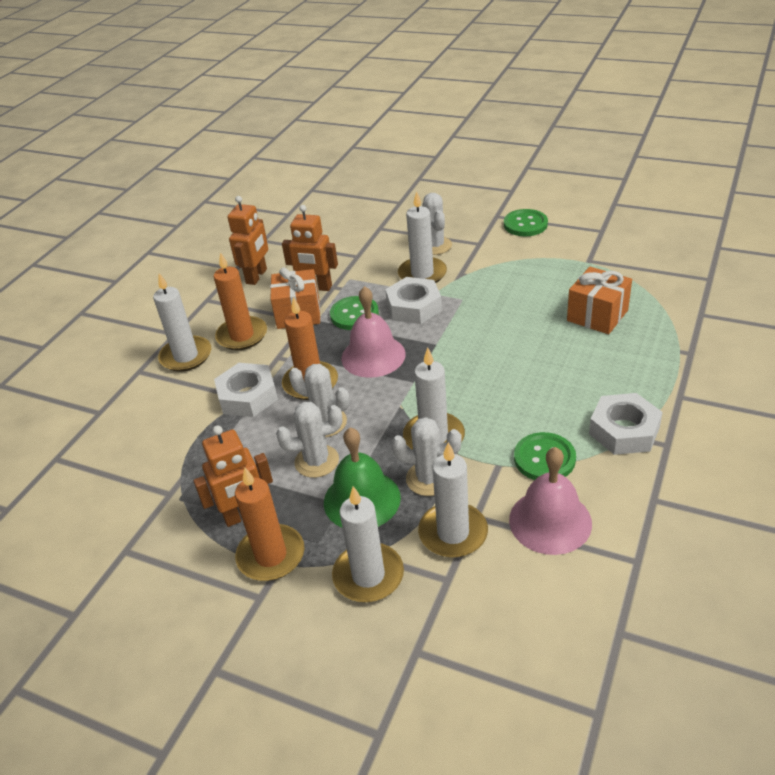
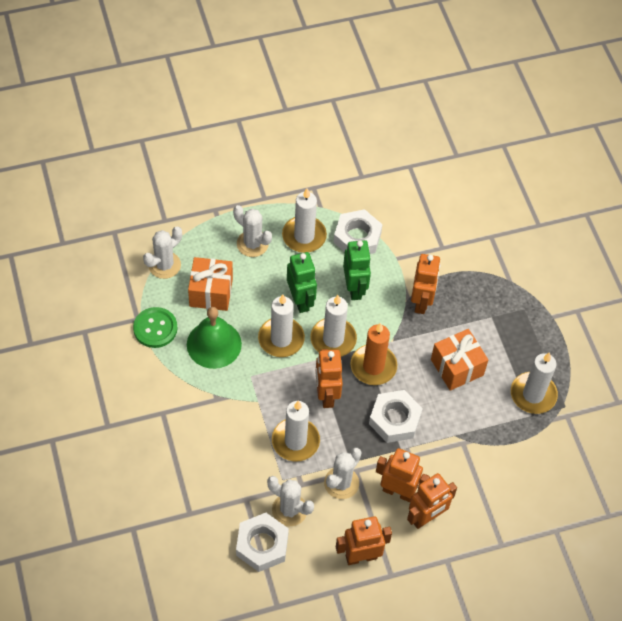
green button: [330,296,379,330] [504,209,548,236] [514,432,576,480] = 3 -> [133,307,178,348] = 1
green robot: none = 0 -> [287,252,317,313] [343,240,371,300] = 2
orange candle: [214,252,267,350] [235,467,305,581] [282,297,338,400] = 3 -> [351,323,397,385] = 1
orange robot: [193,425,273,527] [227,196,268,285] [282,205,338,291] = 3 -> [315,349,343,408] [336,516,392,565] [376,448,430,502] [407,473,457,529] [411,254,441,314] = 5
pink bell: [341,286,406,378] [509,447,592,555] = 2 -> none = 0

